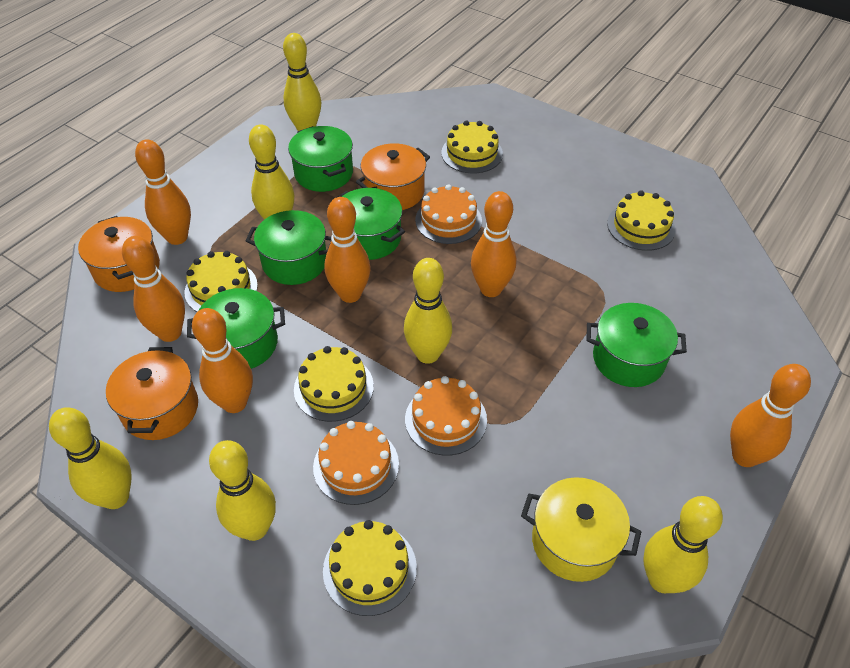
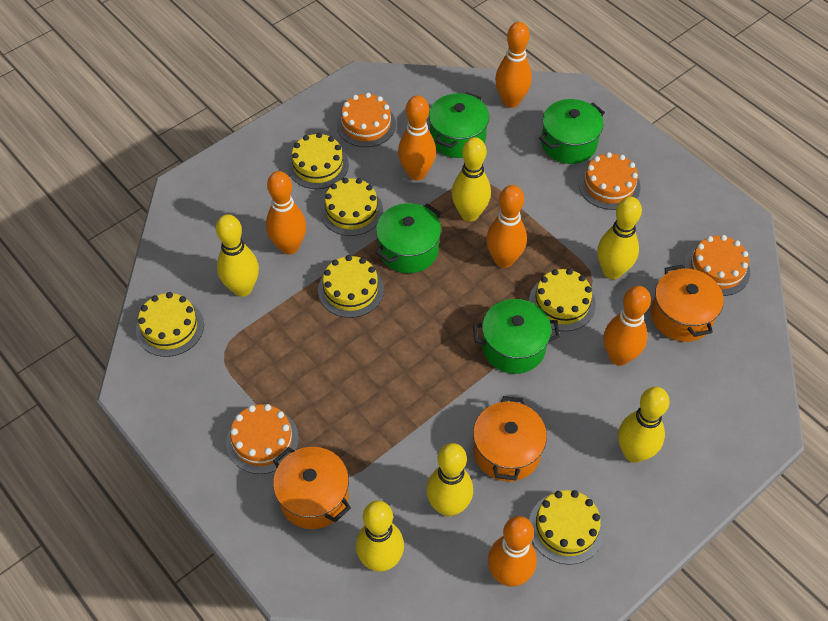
green pot: [187,288,285,369] [245,210,331,285] [288,126,353,192] [336,188,405,260] [586,303,687,387] = 5 -> [376,203,441,273] [429,92,489,158] [473,299,560,374] [539,99,605,164] = 4
orange cake: [313,421,399,505] [405,376,487,456] [415,184,482,244] = 3 -> [226,404,299,474] [337,93,396,147] [578,152,641,210] [684,235,750,296] = 4
yellow cake: [184,251,258,312] [294,346,374,422] [323,520,417,616] [441,120,503,173] [607,190,676,251] = 5 -> [136,292,204,357] [288,133,349,189] [318,255,384,318] [320,178,383,236] [529,269,596,331] [529,490,604,565] = 6
yellow pot: [521,477,641,582] = 1 -> none = 0

